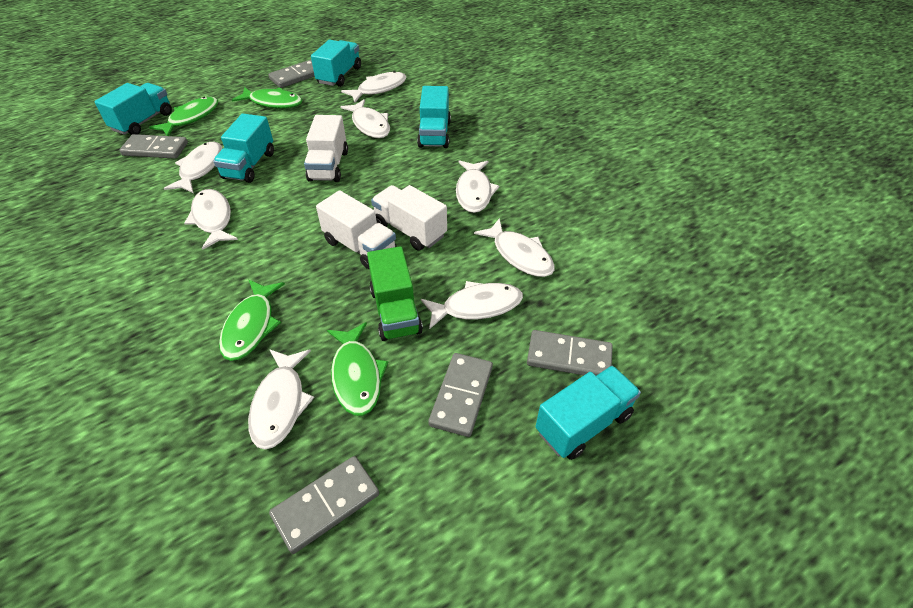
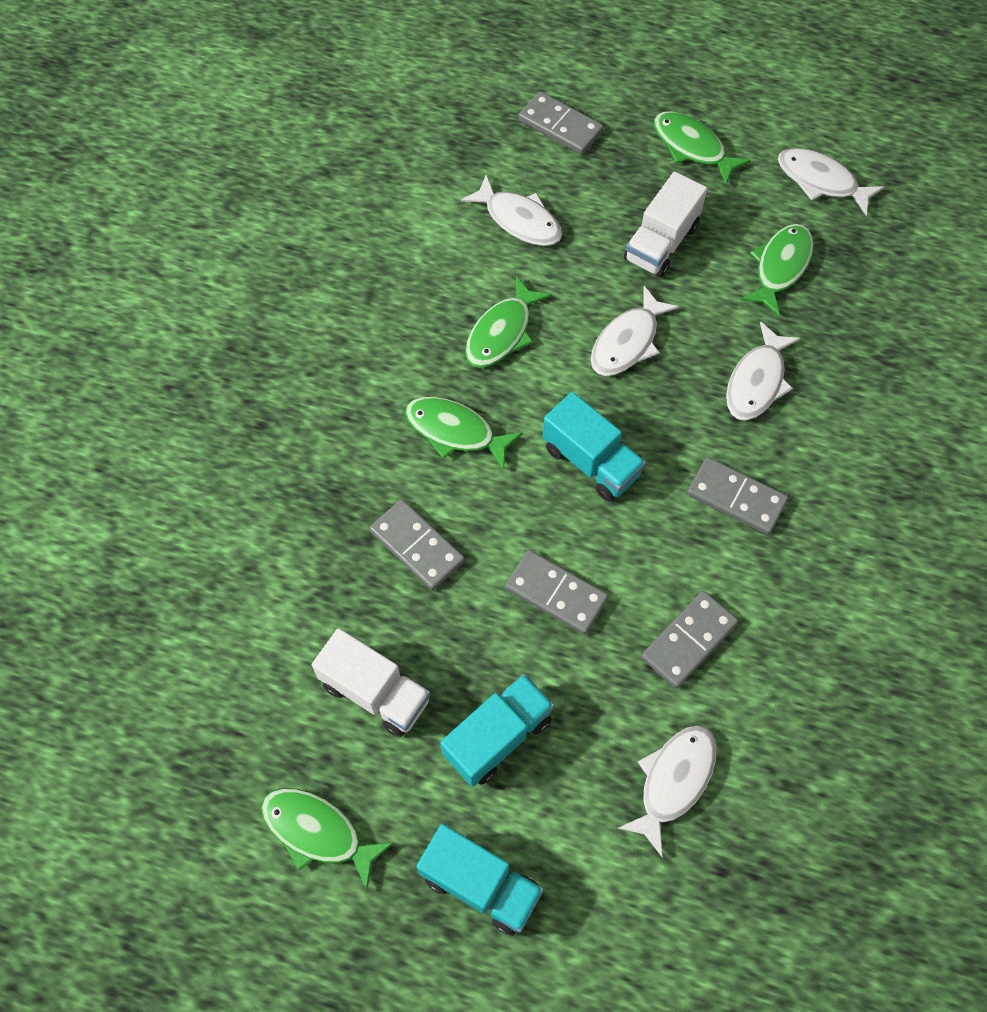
green fish: [149,97,218,136] [219,280,285,361] [232,87,302,108] [327,322,388,416] = 4 -> [261,788,394,890] [405,397,523,470] [465,276,552,368] [653,111,751,185] [740,224,814,316] = 5
green truck: [367,246,423,341] = 1 -> none = 0
turquoise truck: [94,83,172,135] [213,113,274,183] [311,40,361,87] [417,86,451,148] [535,366,641,460] = 5 -> [416,824,544,936] [440,674,554,787] [543,392,646,501] = 3
white fish: [164,142,222,193] [184,189,238,250] [248,349,314,450] [341,71,406,102] [341,99,390,138] [421,281,523,329] [456,160,499,213] [474,218,555,277] = 8 -> [461,175,562,246] [591,286,679,376] [617,725,716,857] [726,322,801,421] [778,148,884,216] = 5
white truck: [304,115,348,182] [316,190,396,269] [371,185,447,251] = 3 -> [312,628,431,737] [624,172,707,278] = 2

